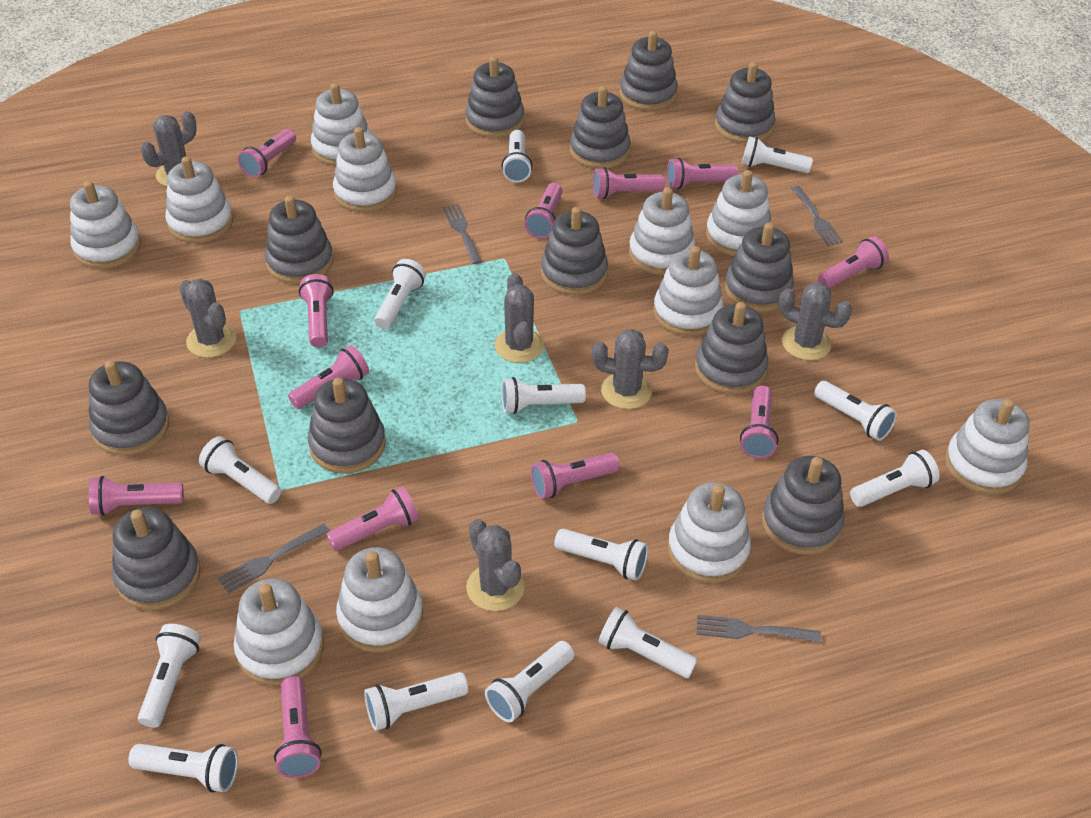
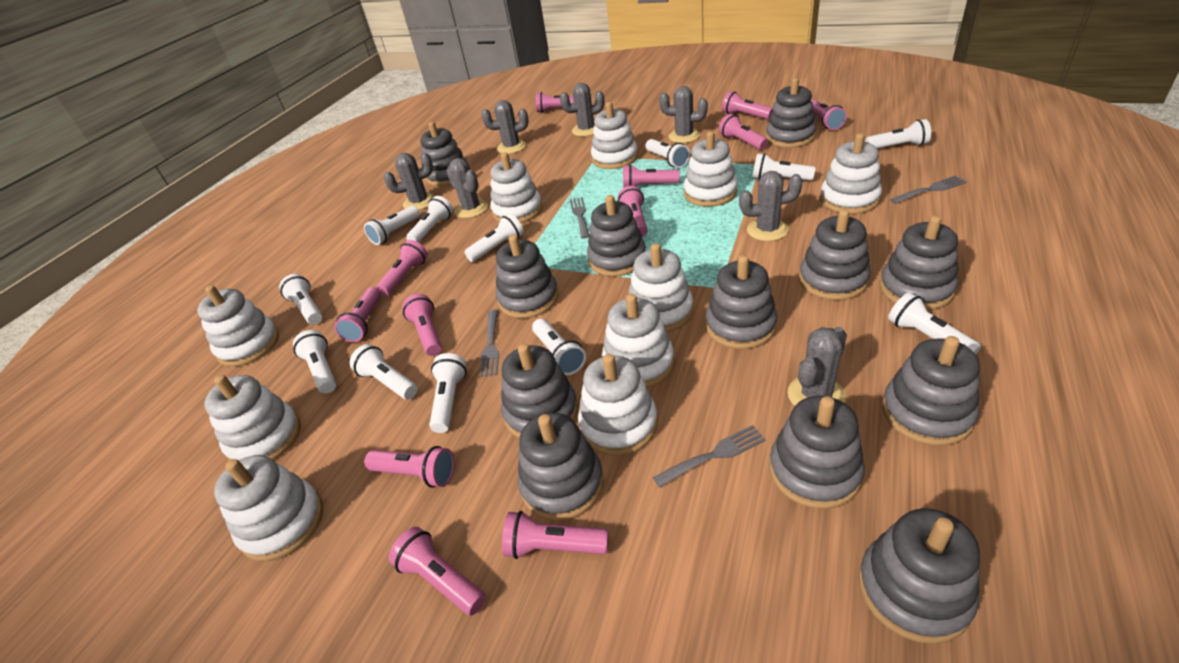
grey cactus: [141,111,197,186] [179,279,236,358] [466,519,525,611] [495,273,544,363] [592,329,669,409] [779,282,852,360] = 6 -> [384,153,435,210] [446,158,488,218] [481,100,529,154] [560,83,605,136] [659,86,708,143] [739,171,803,241] [788,327,847,406] = 7
white flashlight: [128,744,238,793] [138,624,201,728] [199,436,282,504] [364,672,468,731] [374,259,426,329] [485,641,574,722] [502,130,532,183] [502,377,586,414] [554,529,648,581] [598,607,698,678] [742,136,813,173] [814,381,897,441] [850,450,939,507] = 13 -> [279,274,322,325] [293,330,336,393] [350,344,418,400] [364,206,420,245] [406,196,453,242] [429,353,467,433] [464,213,524,262] [532,319,586,375] [645,139,690,168] [752,153,816,181] [865,119,931,149] [888,292,981,354] = 12
white stacking toy: [70,181,141,269] [165,156,233,243] [234,579,324,686] [311,83,371,166] [333,127,397,212] [336,547,423,652] [629,188,696,275] [653,246,723,336] [668,482,751,583] [706,170,771,256] [945,399,1030,495] = 11 -> [197,285,279,367] [204,375,301,460] [214,455,323,561] [491,152,542,223] [578,354,658,456] [591,102,638,169] [602,294,674,388] [629,243,693,332] [684,131,738,207] [820,133,882,214] = 10

